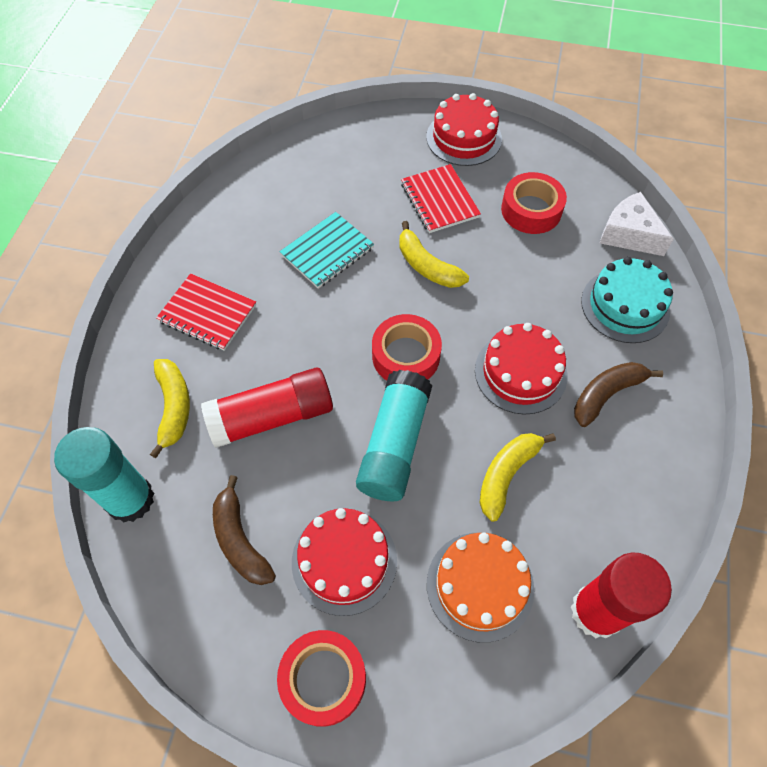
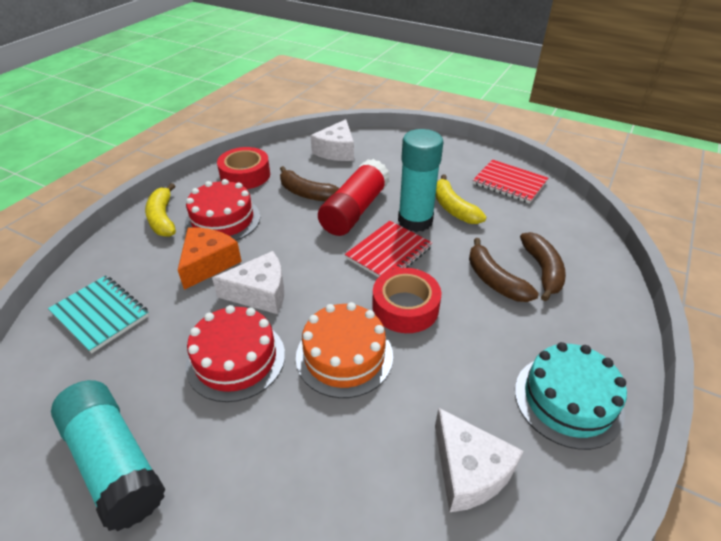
brown banana: [213,475,276,585] [574,362,663,427] = 2 -> [280,166,339,201] [469,238,539,302] [520,232,566,301] = 3
orange cheese: none = 0 -> [178,228,242,290] = 1
red cake: [292,508,397,616] [426,93,502,166] [475,323,567,414] = 3 -> [185,179,260,241] [185,305,285,402] = 2
red glue stick: [201,368,333,448] [571,552,672,639] = 2 -> [318,159,390,236] = 1
red tape: [277,630,366,727] [372,314,442,380] [501,172,567,234] = 3 -> [217,147,270,189] [372,268,441,333] = 2
white cheese: [600,192,674,256] = 1 -> [212,251,284,314] [310,119,354,161] [435,408,524,513] = 3
yellow banana: [150,359,190,458] [399,221,469,288] [479,433,556,522] = 3 -> [145,183,176,237] [435,175,486,224] = 2

